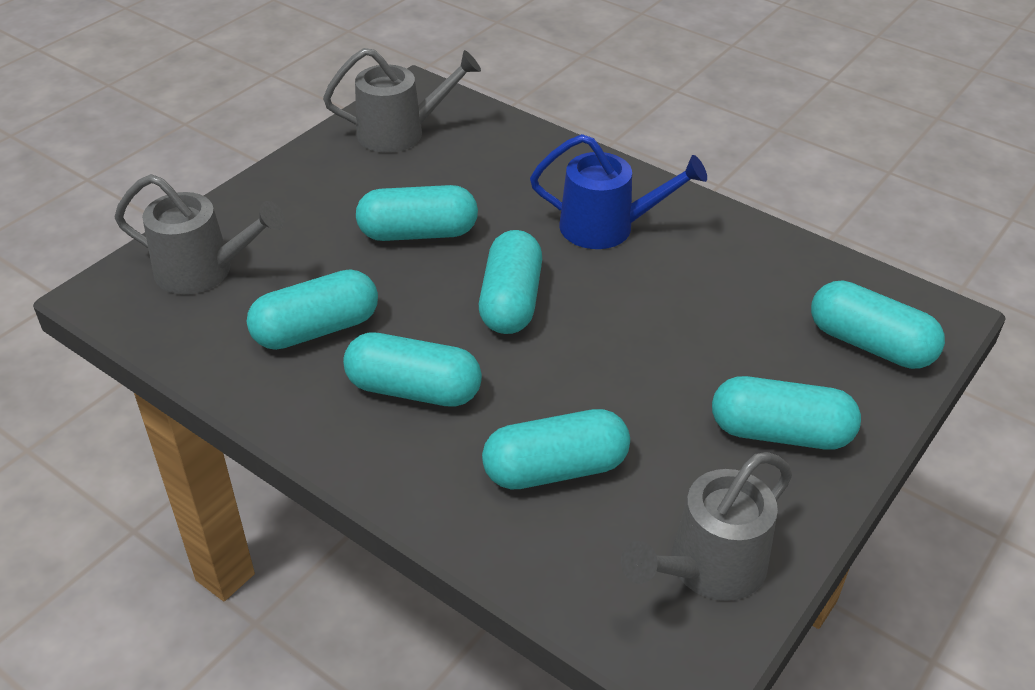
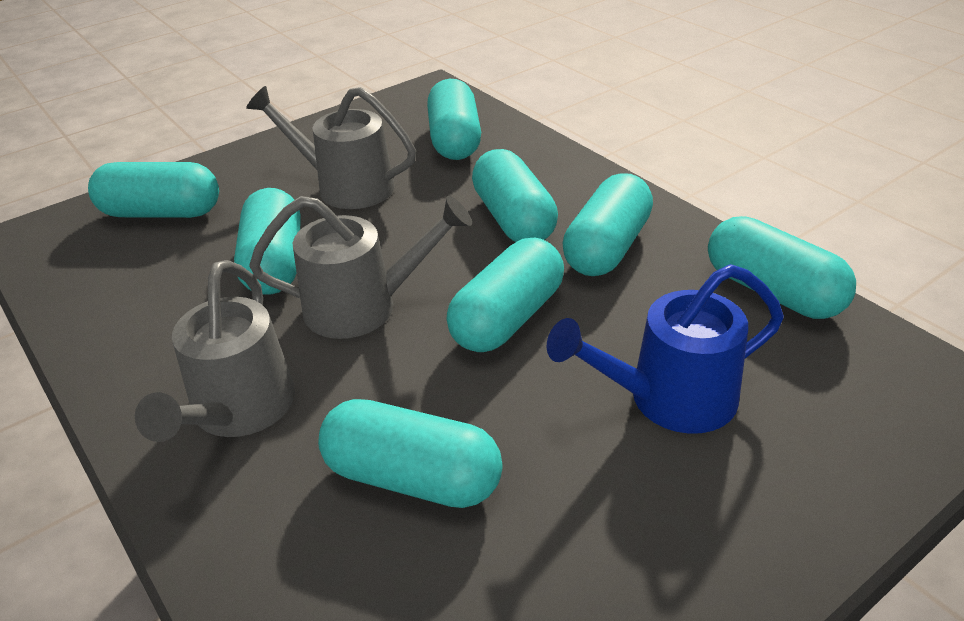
turquoise capsule: [247,269,378,350] [343,333,482,407] [356,185,478,241] [479,230,542,334] [482,409,630,489] [712,376,861,450] [811,280,945,369] = 7 -> [88,162,219,218] [234,188,301,295] [318,399,503,508] [427,79,481,160] [447,238,564,352] [472,149,558,242] [562,173,653,276] [708,216,856,319] = 8

